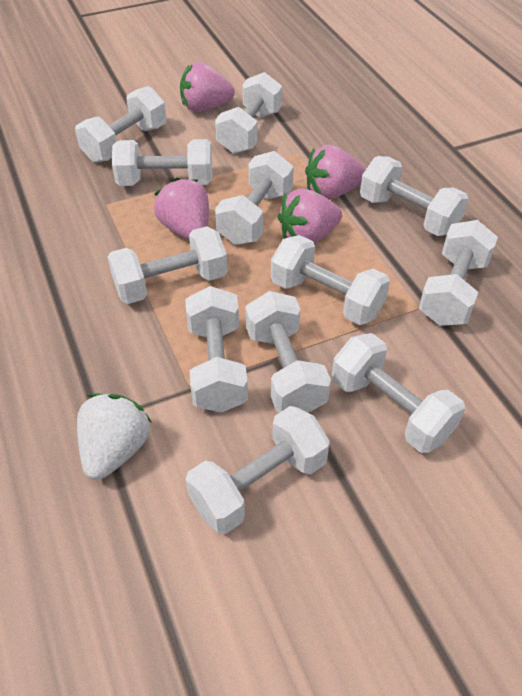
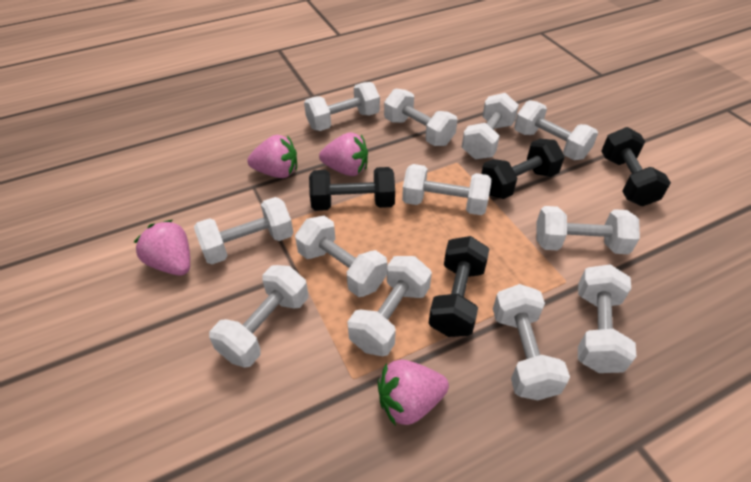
black dumbbell: none = 0 -> [309,167,395,211] [429,236,489,337] [481,139,565,199] [601,127,671,206] = 4
white strawberry: [77,393,151,480] = 1 -> none = 0

